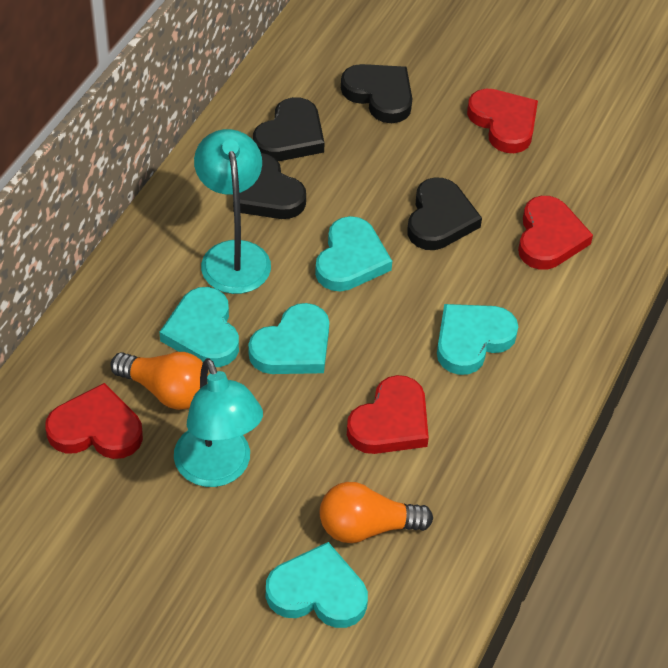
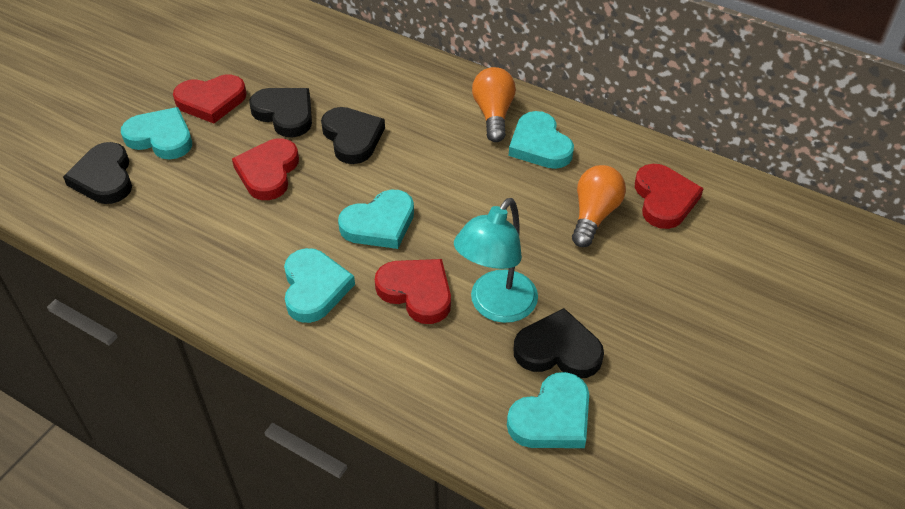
turquoise lamp: [174,358,263,487] [194,129,271,294] = 2 -> [454,198,538,323] = 1

